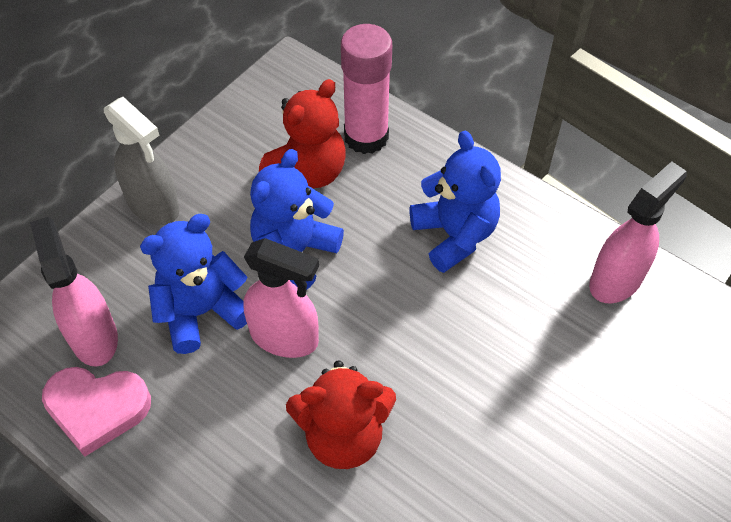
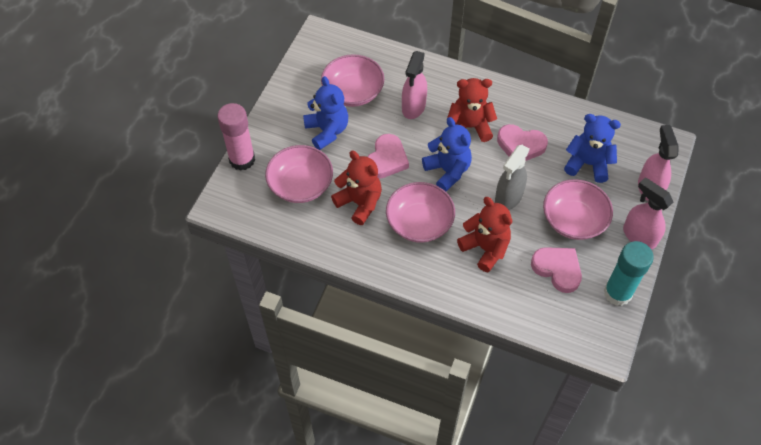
pink bowl: none = 0 -> [265,145,333,203] [321,54,384,107] [386,182,455,243] [543,179,613,240] = 4
pink heart: [42,367,151,457] = 1 -> [367,134,409,179] [497,124,548,161] [531,247,582,293] = 3
red teddy bear: [259,79,346,188] [286,360,396,469] = 2 -> [331,151,382,225] [447,78,497,142] [457,197,513,272] = 3
turquoise glue stick: none = 0 -> [604,241,654,306] = 1

